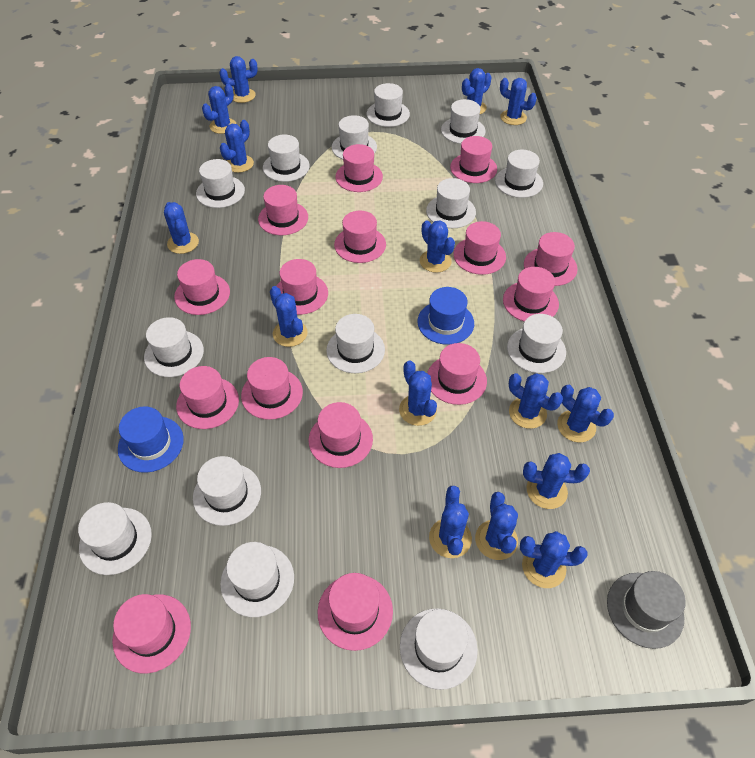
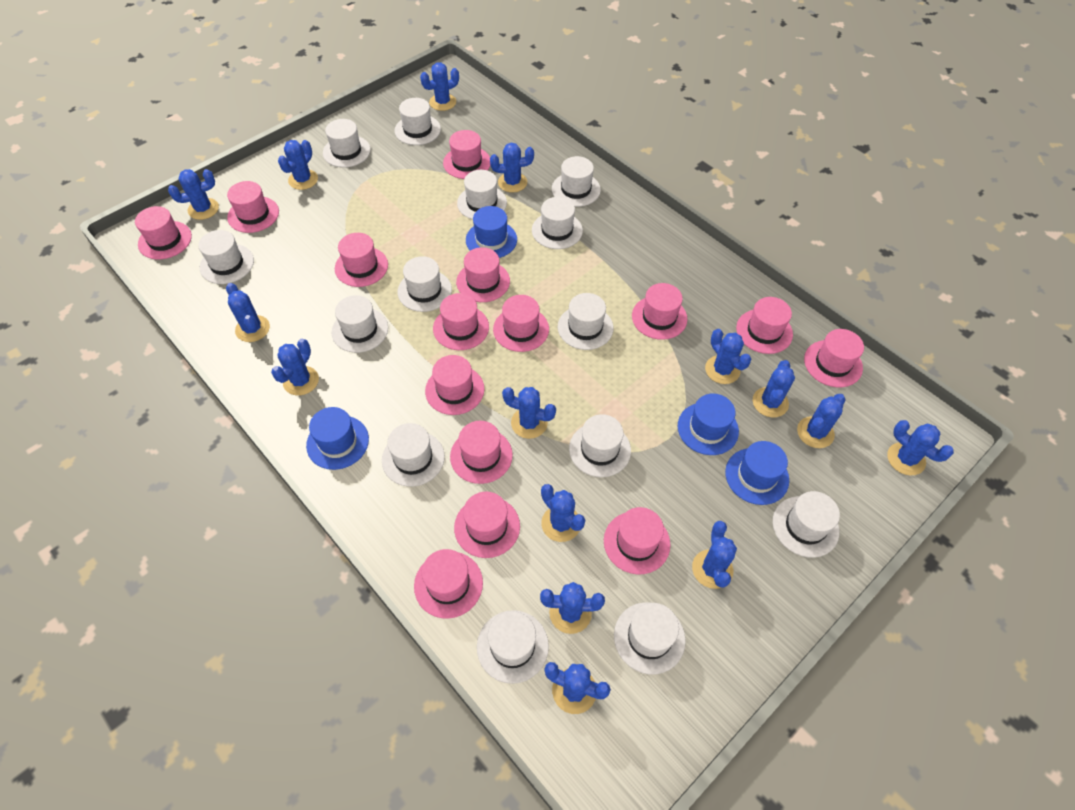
blue hat: [118,406,184,473] [418,287,474,345] = 2 -> [306,407,369,470] [466,206,517,258] [678,394,739,455] [725,441,789,505] = 4
grey hat: [607,571,686,649] = 1 -> none = 0

